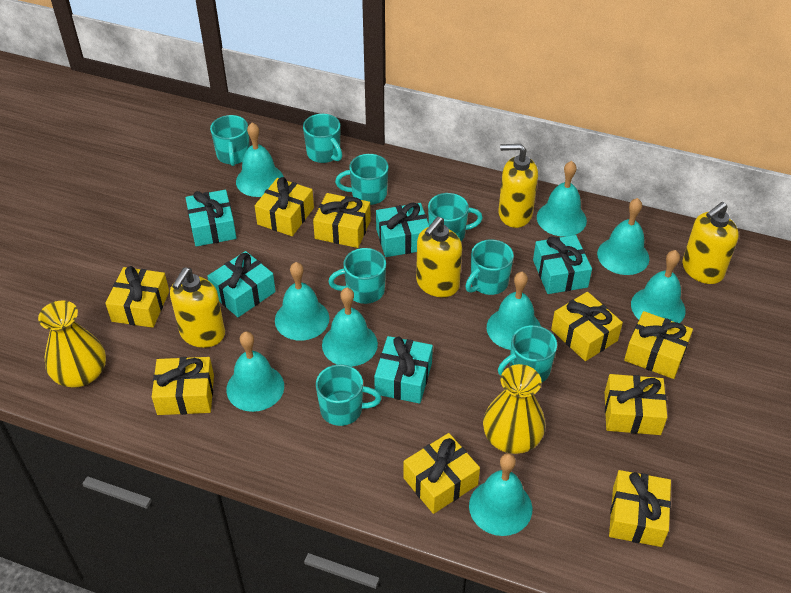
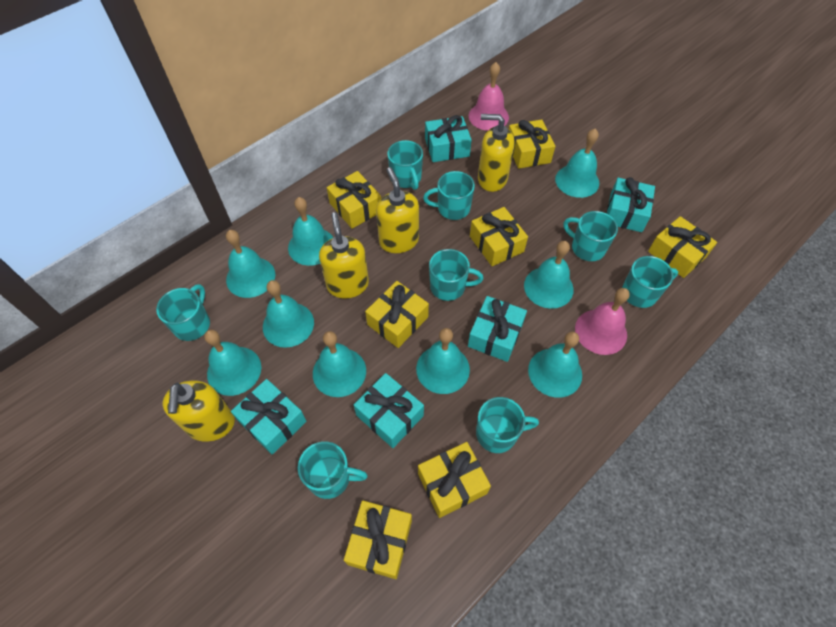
pink bell: none = 0 -> [469,62,509,131] [575,288,630,355] = 2
yellow gift: [105,266,169,328] [152,357,214,415] [255,177,314,236] [313,193,371,248] [403,433,480,514] [551,292,623,361] [605,374,667,435] [609,470,671,547] [624,311,693,379] = 9 -> [327,171,381,229] [344,500,412,579] [365,281,429,348] [418,442,491,518] [470,207,528,266] [509,119,555,169] [648,216,717,278] = 7
yellow vase: [38,300,106,388] [483,364,545,454] = 2 -> none = 0

